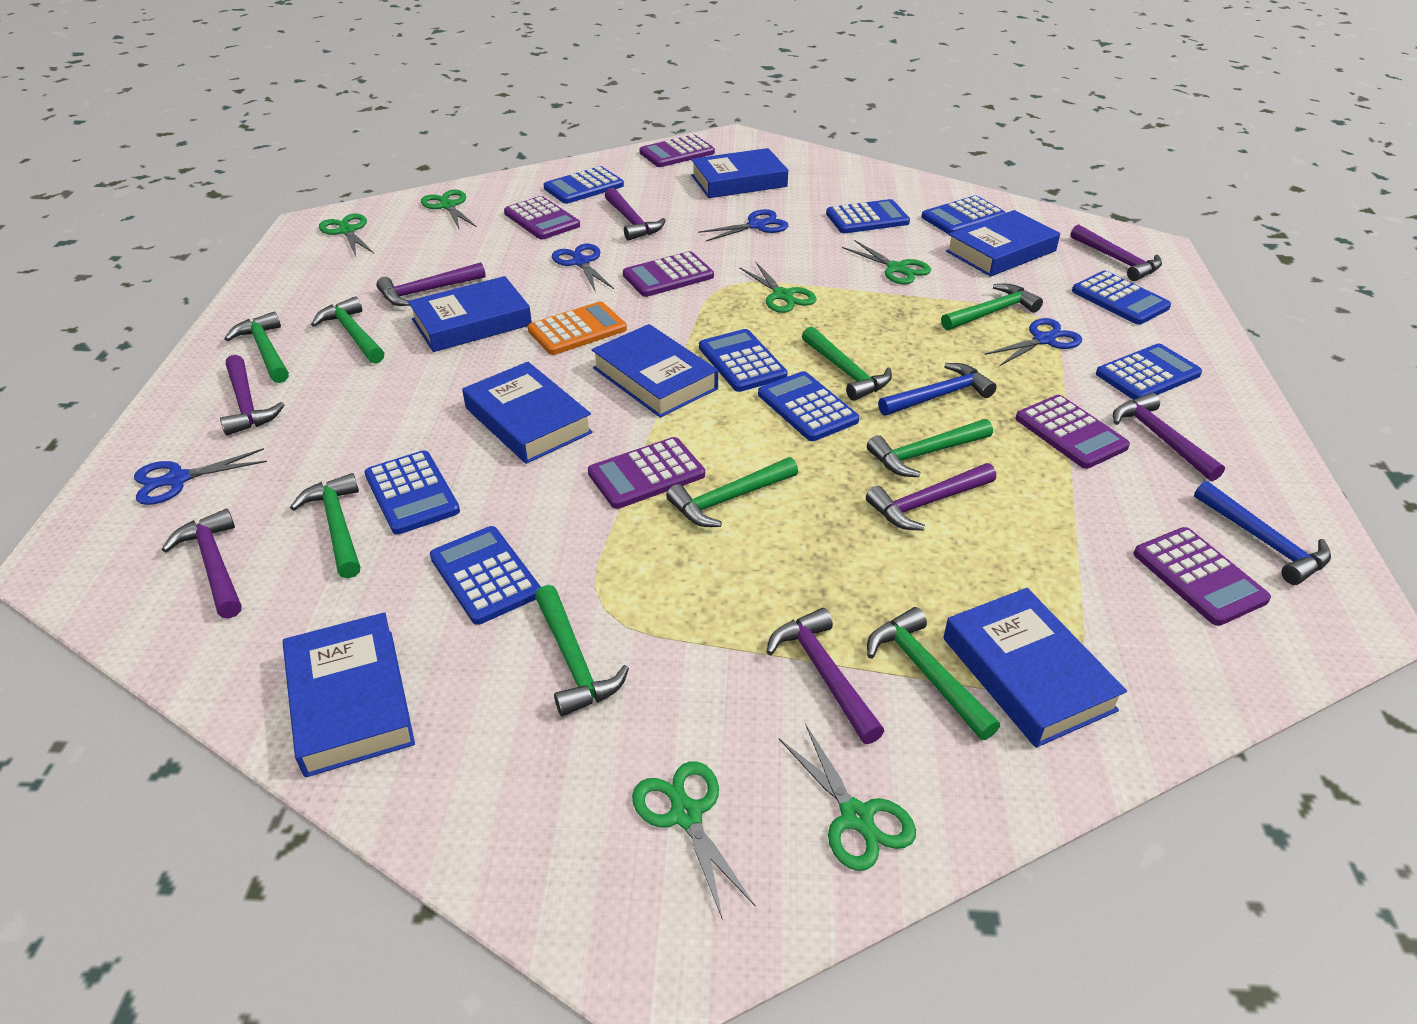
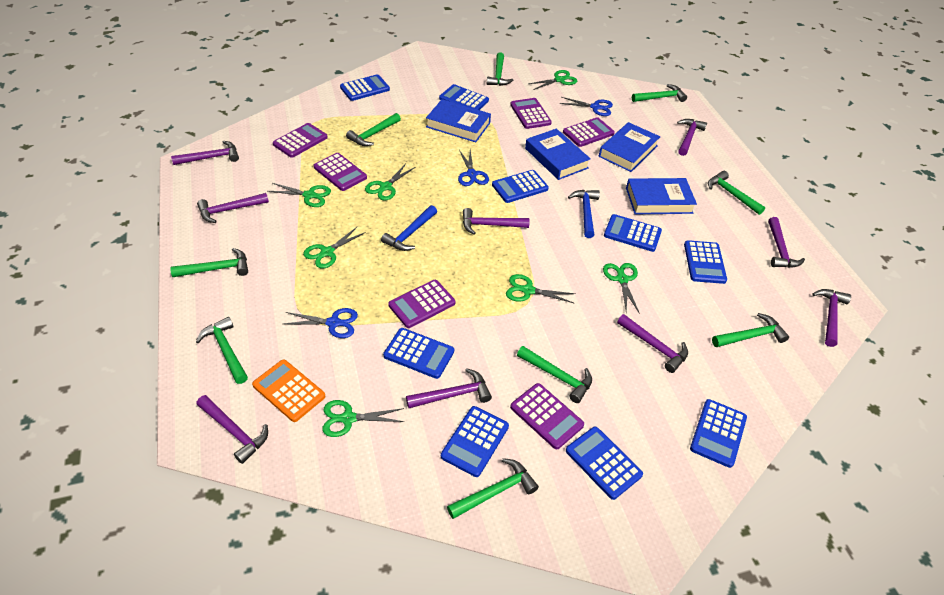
blue book: [283,612,415,778] [408,276,532,352] [462,362,593,464] [592,324,718,418] [691,148,788,198] [943,588,1127,748] [946,210,1060,277] = 7 -> [426,99,491,142] [525,128,591,180] [599,122,660,172] [626,178,697,214] = 4
blue scissors: [134,448,267,505] [552,244,614,291] [698,209,788,241] [984,318,1082,366] = 4 -> [283,308,358,338] [458,150,489,186] [560,97,613,116] = 3
green scissors: [319,214,374,257] [421,190,477,230] [632,761,756,920] [739,262,817,313] [779,724,916,871] [842,240,931,285] = 6 -> [268,183,331,207] [303,227,366,269] [322,400,404,437] [365,164,415,201] [506,274,576,303] [529,70,577,90] [603,263,640,314] = 7
purple hammer: [162,509,241,618] [220,355,284,436] [376,262,486,306] [605,188,666,241] [766,608,884,744] [866,463,996,531] [1070,224,1162,281] [1113,393,1225,481] = 8 -> [171,141,239,165] [197,193,269,223] [197,395,268,464] [406,368,492,408] [463,208,530,235] [617,314,688,373] [677,119,707,156] [768,217,805,268] [812,289,851,347] = 9

